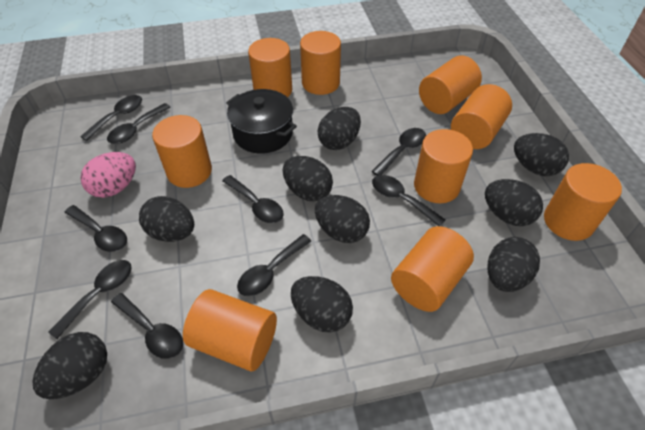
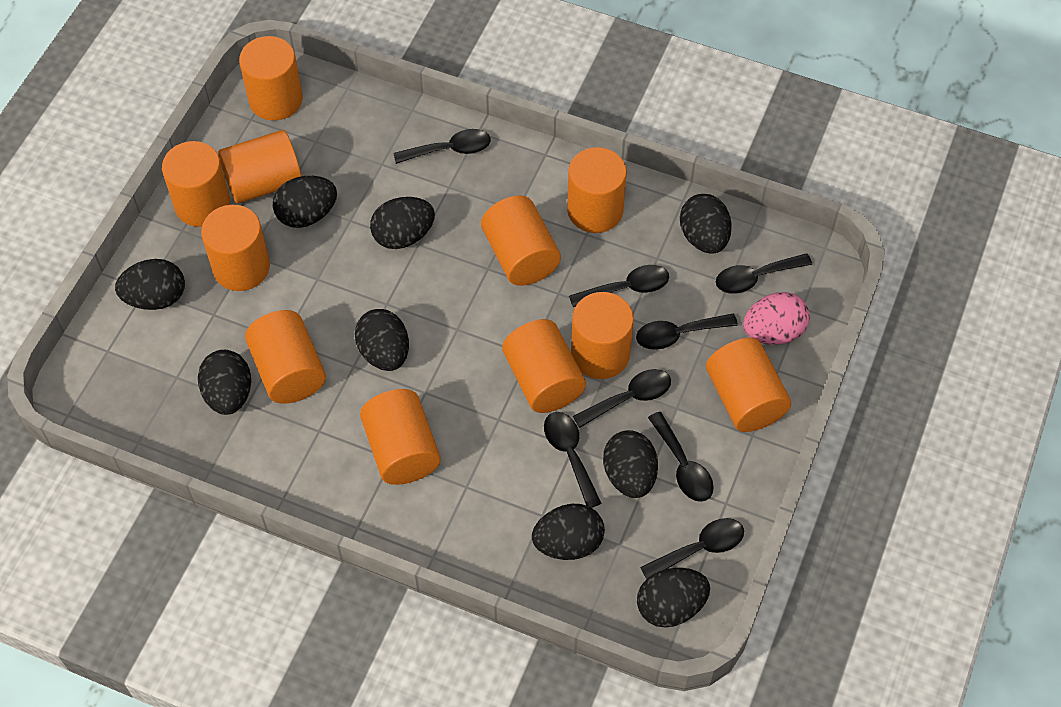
black pot: [226,89,297,154] = 1 -> none = 0
black spoon: [48,260,132,339] [64,205,127,252] [80,95,142,141] [107,103,171,144] [111,293,183,359] [222,175,284,223] [237,234,311,296] [371,128,426,176] [372,175,445,226] = 9 -> [393,129,491,164] [544,412,602,508] [569,265,669,307] [573,369,671,428] [636,314,738,350] [640,518,744,579] [648,412,714,502] [716,253,812,294] = 8
orange cylinder: [152,115,212,188] [183,289,277,371] [248,38,292,98] [300,31,341,95] [391,226,474,312] [414,129,473,203] [419,56,482,114] [451,84,512,149] [544,163,622,241] = 9 -> [162,141,230,227] [201,205,270,291] [218,130,302,204] [239,36,303,121] [245,310,326,404] [360,389,441,485] [481,195,561,286] [502,319,586,413] [567,147,627,233] [571,292,634,379] [706,338,791,432] = 11

